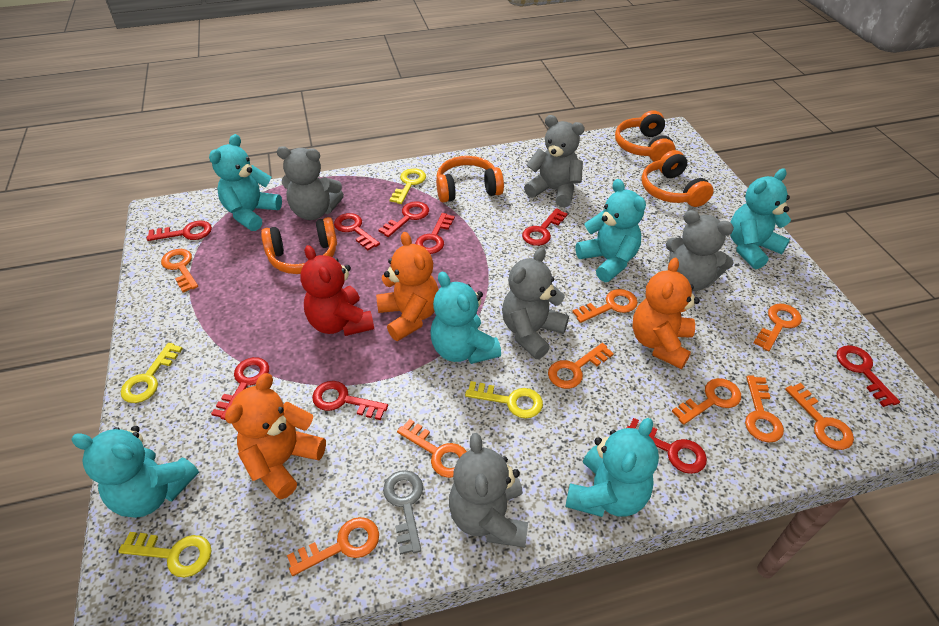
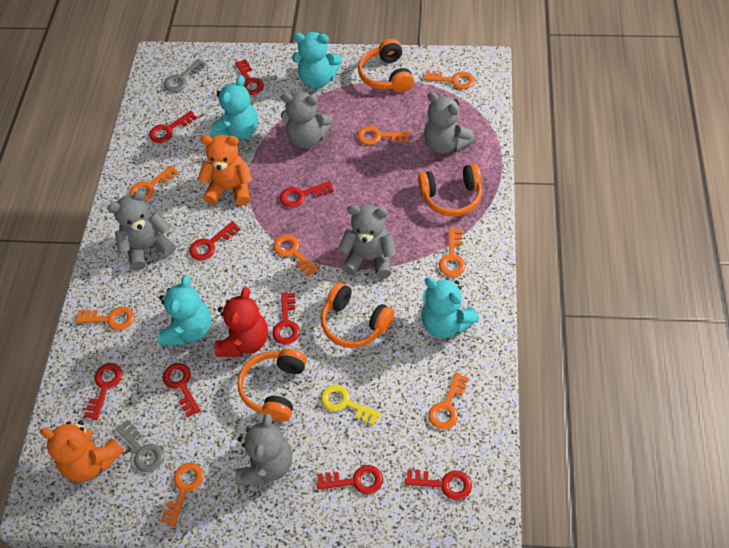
grey key: [383,470,423,555] = 1 -> [115,420,164,472] [164,59,206,92] = 2
orange key: [161,249,198,293] [287,517,379,576] [397,419,467,478] [548,343,614,389] [572,289,638,323] [671,378,741,425] [745,375,784,443] [753,304,802,351] [785,383,854,450] = 9 -> [75,307,134,330] [130,165,179,201] [160,463,204,527] [273,235,318,276] [357,126,410,145] [424,71,475,89] [428,372,469,429] [439,228,465,277] = 8
orange teddy bear: [225,373,326,500] [376,232,439,341] [632,258,700,369] = 3 -> [40,420,124,482] [198,135,253,206] = 2
turquoise teddy bear: [71,426,199,518] [209,134,282,231] [430,271,501,364] [565,418,659,517] [575,179,646,282] [730,169,791,269] = 6 -> [158,275,211,345] [210,75,258,140] [292,32,342,89] [421,277,479,338] = 4
yellow key: [118,532,211,578] [121,343,183,403] [389,168,426,204] [465,381,543,419] = 4 -> [321,385,381,425] = 1

